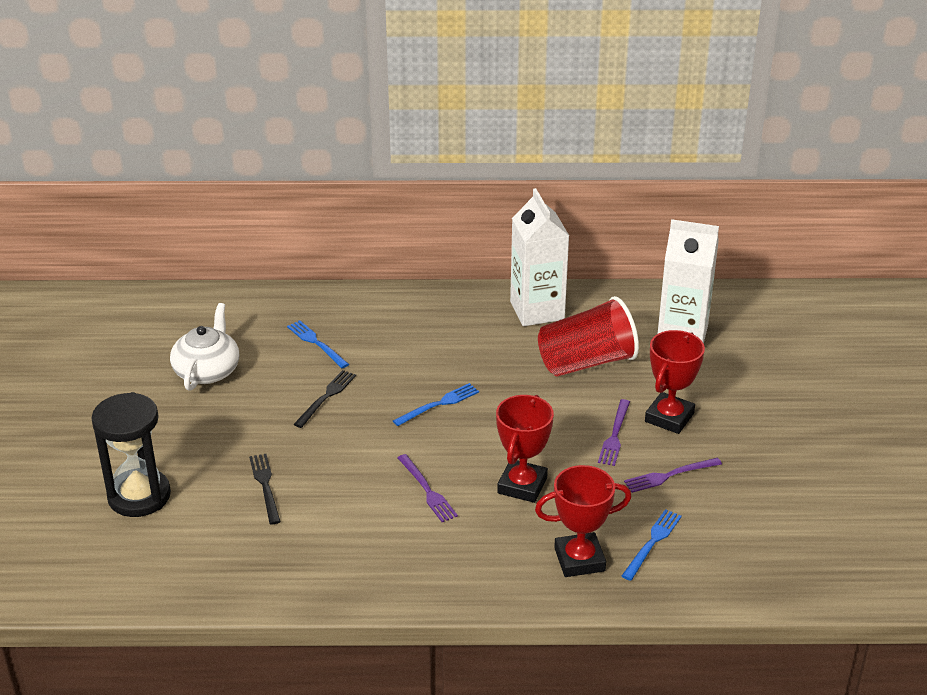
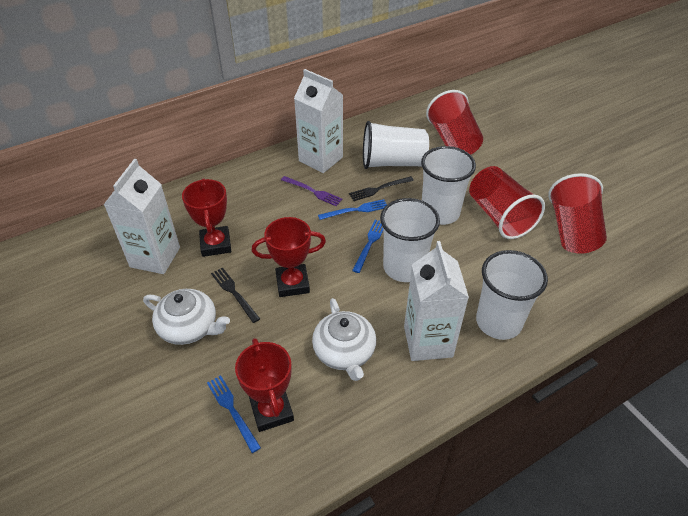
black hourglass: [91,392,171,517] = 1 -> none = 0
purple fork: [398,454,458,522] [598,399,630,466] [624,458,722,493] = 3 -> [281,176,343,206] = 1
red cup: [538,296,639,376] = 1 -> [426,90,483,155] [469,166,545,239] [548,173,607,254] = 3
white carton: [510,188,569,326] [658,219,719,343] = 2 -> [104,159,180,274] [294,69,343,173] [404,241,469,361] = 3
white cup: none = 0 -> [363,121,429,169] [380,198,440,282] [421,146,476,225] [476,250,548,340] = 4
white teapot: [170,303,239,391] = 1 -> [143,289,230,345] [312,298,376,381] = 2

